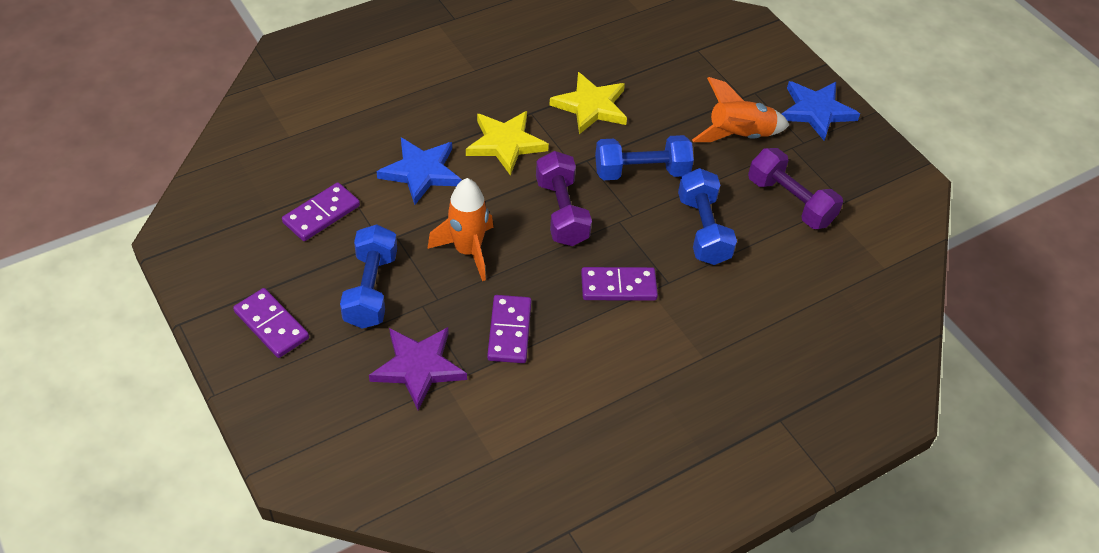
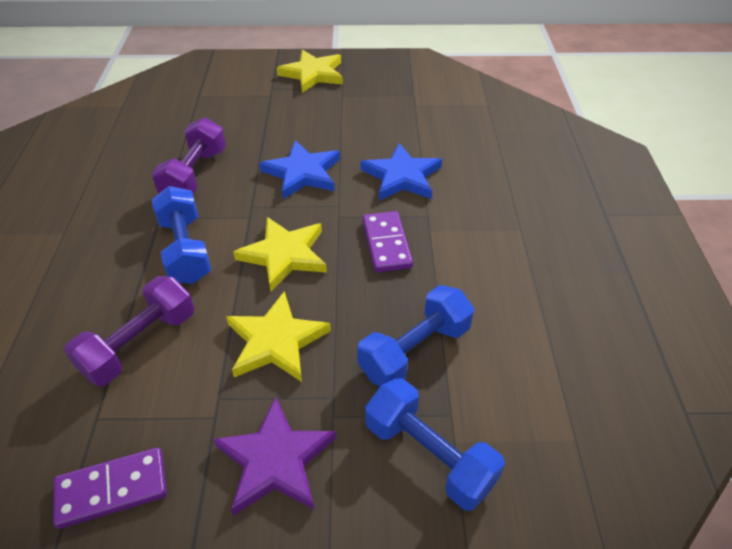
orange rocket: [427,178,493,281] [692,77,789,142] = 2 -> none = 0
purple domino: [233,288,309,358] [282,182,360,241] [487,295,531,363] [581,267,658,301] = 4 -> [53,447,167,529] [363,211,413,272] = 2
yellow star: [466,111,549,175] [550,72,627,134] = 2 -> [226,291,331,382] [233,217,327,291] [277,50,343,93] = 3

